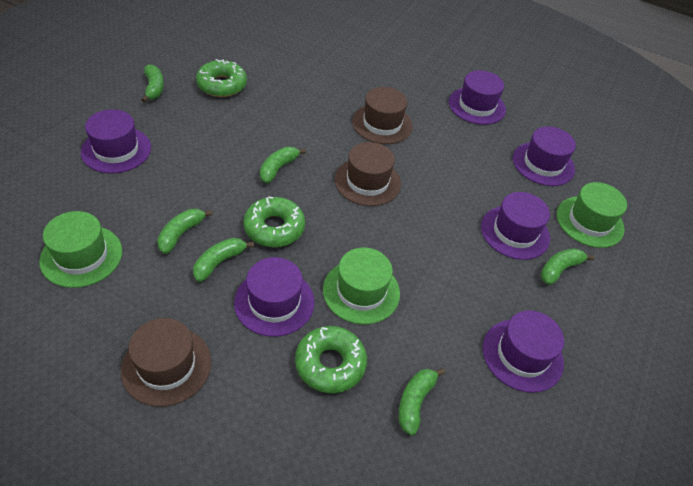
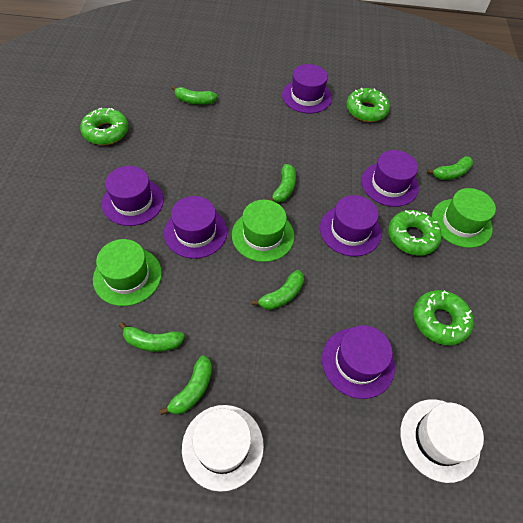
brown hat: [121,318,211,407] [335,142,401,206] [352,87,413,144] = 3 -> none = 0
green donut: [196,59,247,97] [243,196,305,247] [295,326,367,393] = 3 -> [80,108,128,145] [346,88,390,122] [388,210,442,256] [413,290,474,345] = 4
white hat: none = 0 -> [182,405,264,492] [400,399,484,483] = 2

